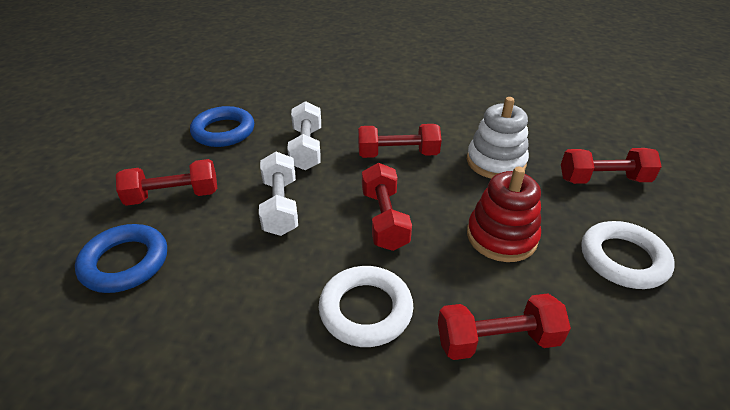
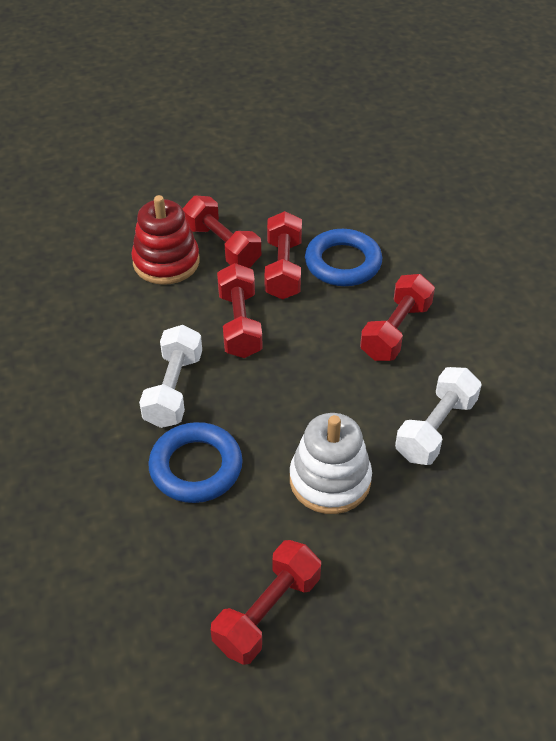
white ring: [319,266,413,347] [582,221,675,289] = 2 -> none = 0

